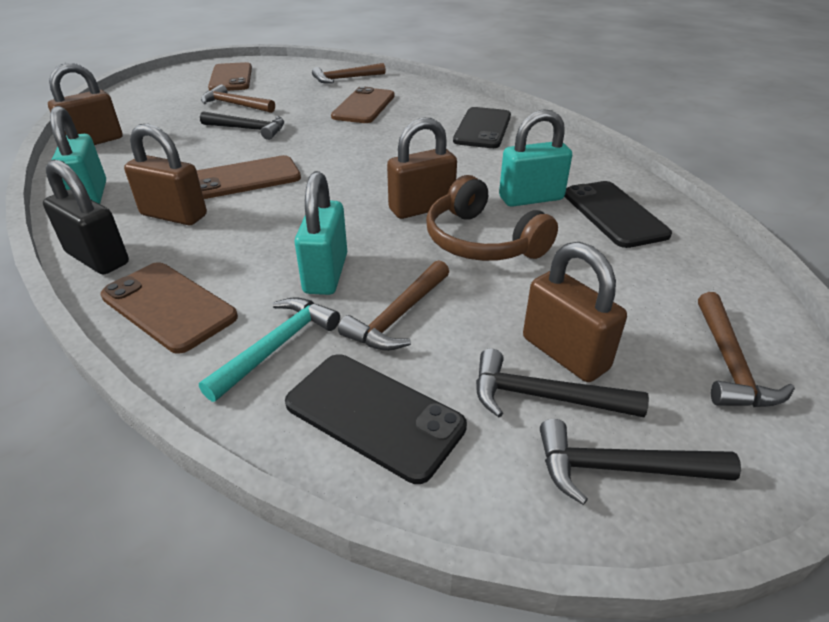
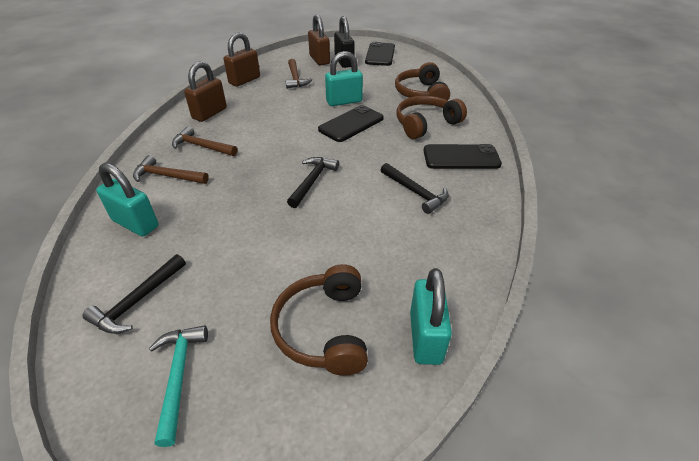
brown hammer: [201,84,275,113] [312,63,386,83] [338,260,449,351] [698,292,795,407] = 4 -> [133,155,209,184] [172,126,237,156] [285,59,312,89] = 3
brown headphones: [426,175,558,261] = 1 -> [270,264,368,376] [395,62,450,100] [397,96,467,139] = 3
brown padlock: [48,63,123,145] [124,124,207,225] [387,117,457,219] [523,242,627,382] = 4 -> [184,61,227,122] [224,32,260,87] [308,14,330,65] = 3
brown phone: [100,262,238,354] [196,155,301,199] [208,62,252,91] [331,86,394,123] = 4 -> none = 0

